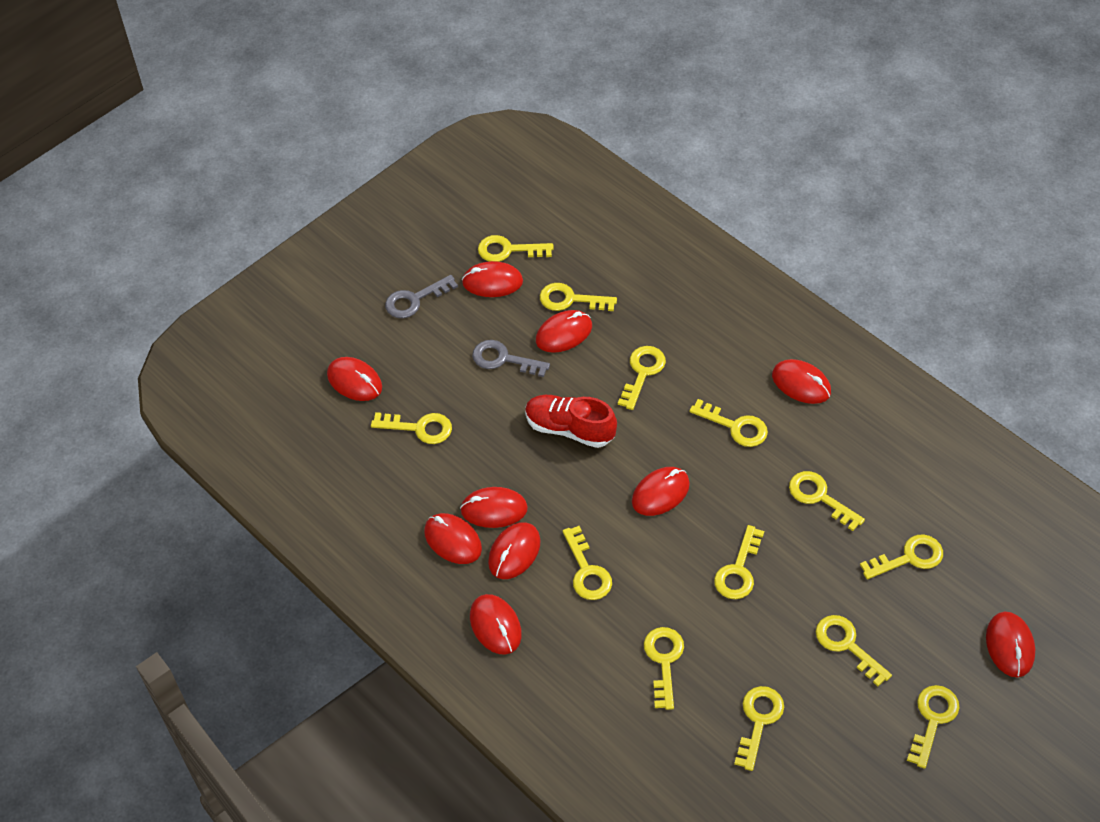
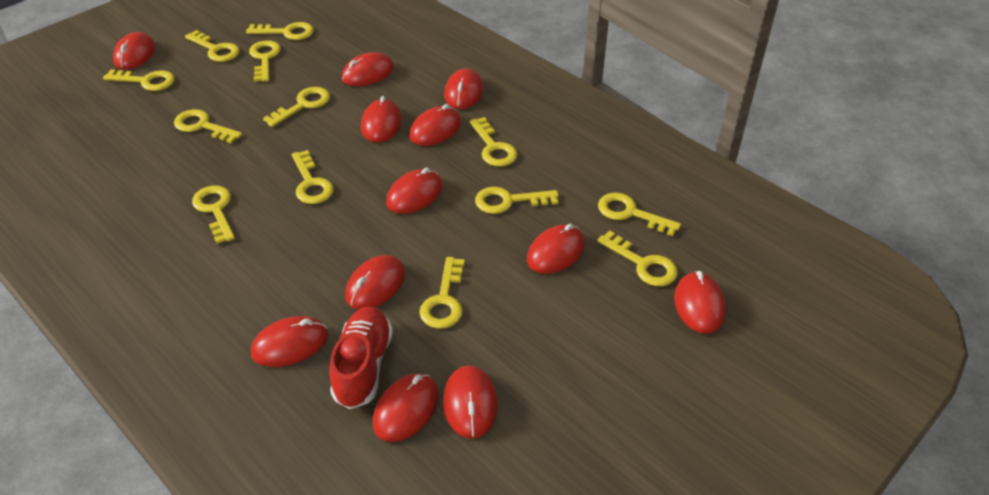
grey key: [385,275,458,318] [472,340,550,377] = 2 -> none = 0
red mouse: [327,357,382,401] [424,513,482,564] [460,487,528,528] [462,261,523,297] [470,594,522,655] [488,522,541,579] [536,310,592,353] [632,467,690,516] [772,359,831,404] [986,612,1035,677] = 10 -> [113,32,156,70] [251,316,328,367] [342,52,394,86] [345,255,405,310] [361,96,402,143] [373,373,439,442] [386,167,443,214] [409,104,461,146] [443,365,498,439] [444,68,483,109] [527,224,585,274] [674,271,726,334] = 12

